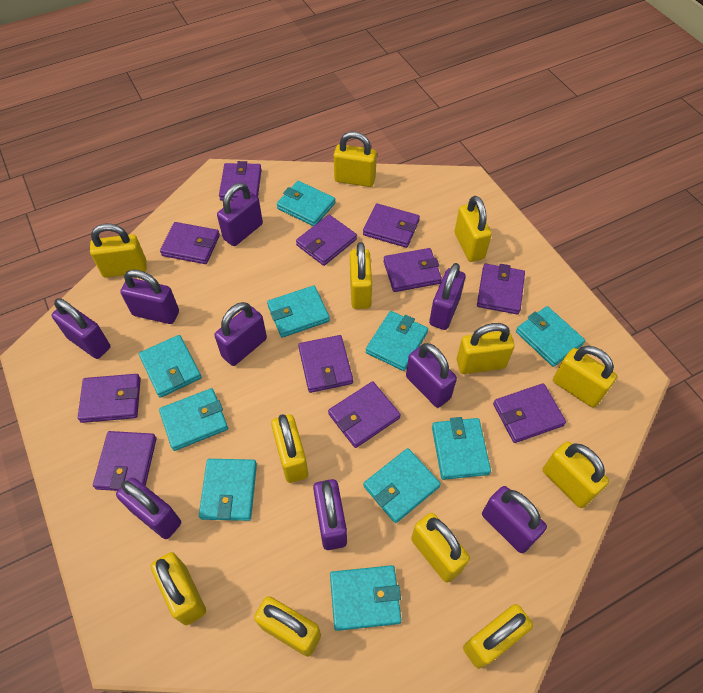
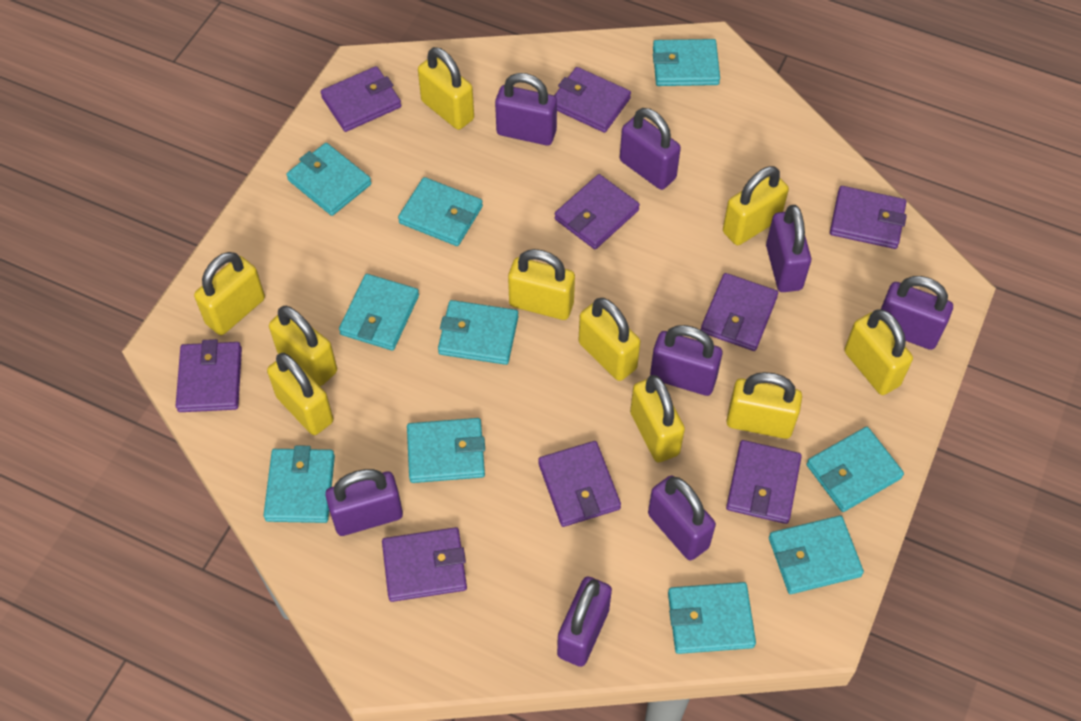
purple padlock: [52,298,111,359] [116,478,181,539] [120,269,179,324] [214,302,267,366] [217,183,263,246] [313,479,347,550] [406,343,457,408] [429,263,465,330] [482,486,547,553] = 9 -> [325,469,403,536] [495,73,557,146] [557,576,612,667] [620,108,681,190] [648,475,716,561] [650,325,722,396] [766,205,811,292] [881,276,953,350] = 8
purple wallet: [78,374,141,423] [93,431,157,491] [160,222,220,264] [219,161,262,201] [296,215,357,266] [298,335,353,393] [328,381,401,448] [363,203,420,248] [383,248,442,292] [477,264,525,314] [493,383,566,443] = 11 -> [176,339,242,412] [321,66,401,132] [382,527,467,602] [538,441,621,527] [554,67,631,133] [554,174,640,249] [701,273,778,351] [726,440,802,524] [830,186,907,249] = 9
yellow padlock: [90,224,146,277] [151,552,206,625] [254,596,321,657] [271,414,308,483] [334,132,377,187] [350,242,372,309] [411,513,470,583] [455,196,492,262] [457,323,514,374] [463,604,533,669] [543,442,609,508] [553,346,617,408] = 12 -> [194,252,265,335] [267,353,333,435] [269,306,337,386] [418,47,474,130] [508,249,575,320] [578,298,640,381] [630,375,685,462] [723,166,789,245] [727,372,802,439] [844,309,913,395] = 10

